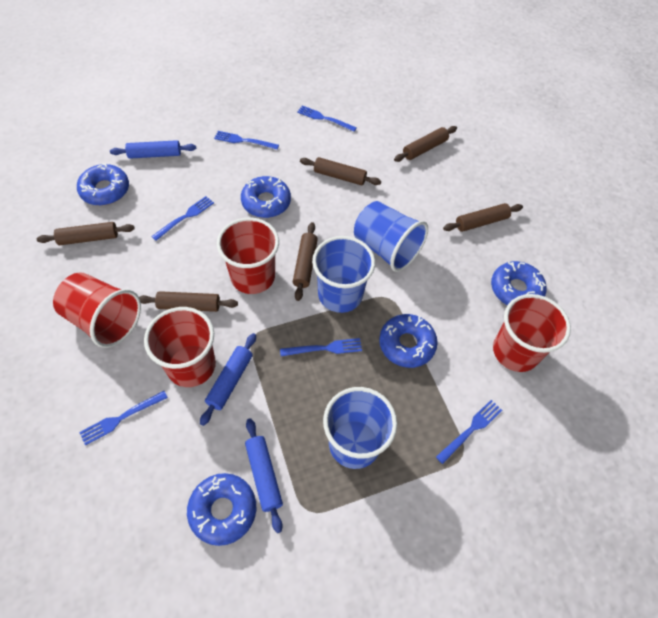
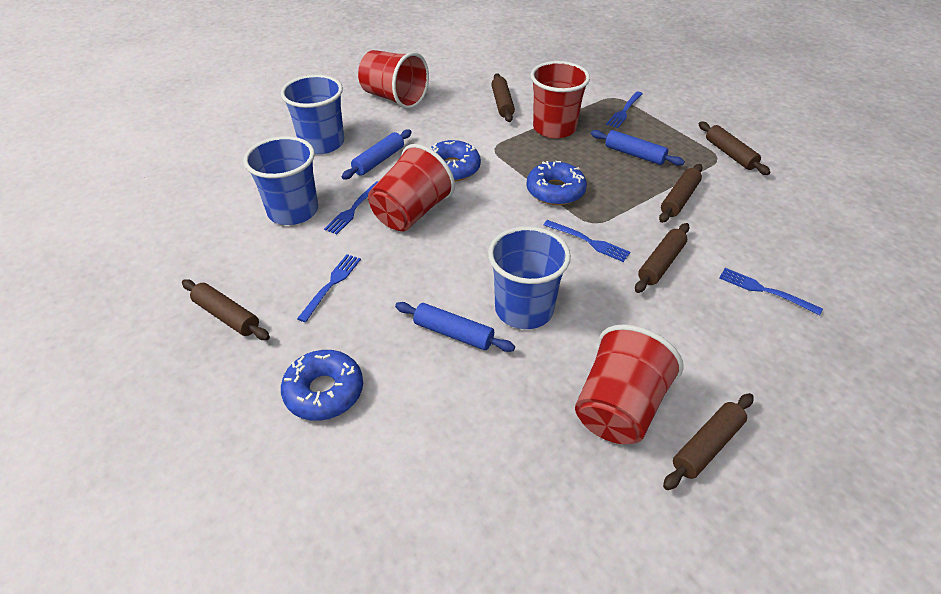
blue donut: [77,163,129,206] [187,473,256,546] [241,176,291,218] [379,314,438,368] [491,261,546,305] = 5 -> [281,350,363,421] [429,140,481,181] [526,161,587,205] = 3
blue fork: [79,391,168,446] [151,196,214,241] [214,131,279,150] [280,338,362,356] [297,105,357,132] [436,400,502,464] = 6 -> [297,254,361,322] [324,181,379,234] [544,220,630,262] [606,92,643,128] [719,268,823,315] = 5

